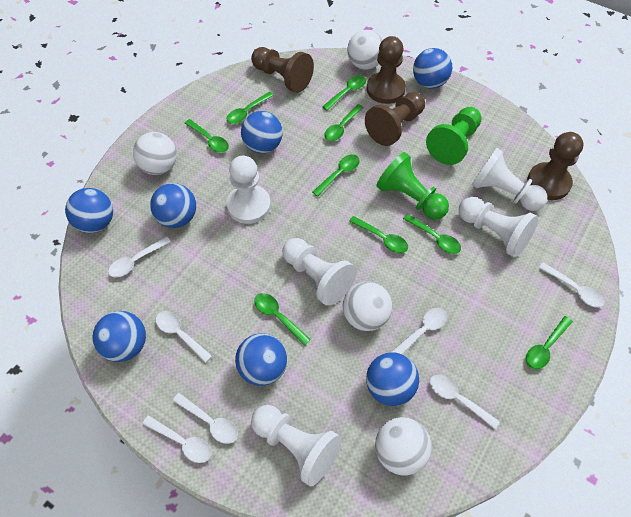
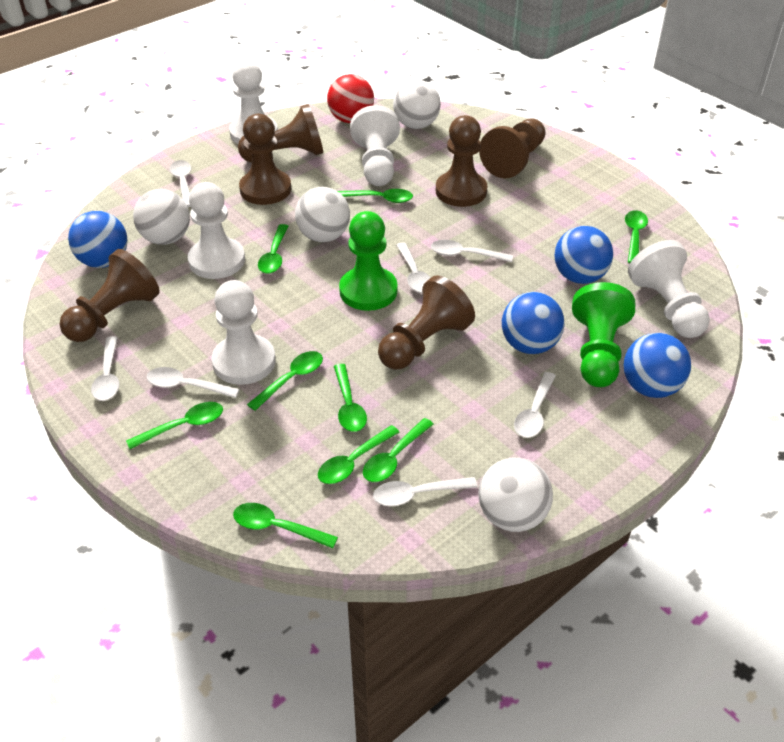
blue ball: [65,188,113,233] [93,311,146,362] [150,183,196,228] [235,333,287,386] [241,111,283,153] [366,352,419,406] [413,48,452,89] = 7 -> [68,211,128,268] [502,292,564,354] [554,226,613,284] [623,333,691,398] = 4
brown pawn: [251,47,314,93] [365,92,425,146] [367,36,406,104] [527,132,583,200] = 4 -> [60,249,160,342] [238,104,323,163] [239,114,291,205] [378,275,475,369] [436,115,487,207] [479,119,545,179] = 6
red ball: none = 0 -> [327,74,374,123] = 1

